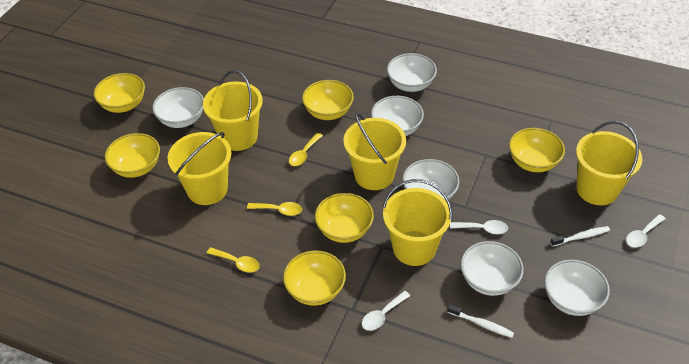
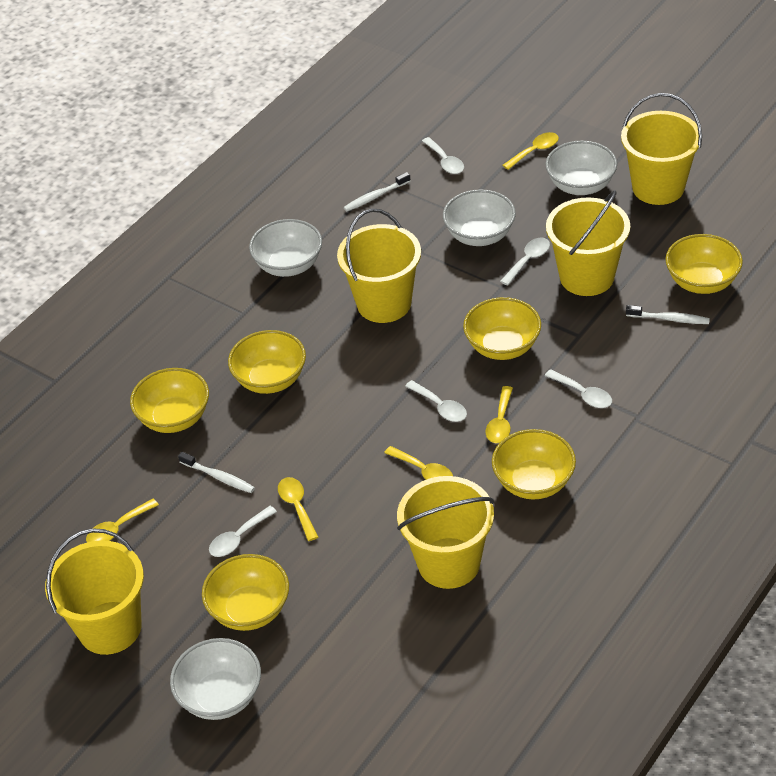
white bowl: [152,87,204,128] [371,96,424,136] [387,53,437,92] [402,159,460,201] [461,241,524,296] [544,260,610,316] = 6 -> [170,638,261,720] [249,219,322,277] [443,189,516,246] [545,141,617,195] = 4
white spoon: [362,291,410,331] [450,220,508,234] [626,214,666,248] = 3 -> [209,506,277,557] [405,380,467,422] [422,137,464,174] [500,238,550,285] [545,369,612,408] = 5
white toothbrush: [447,304,514,338] [550,226,610,247] = 2 -> [178,452,255,493] [344,172,410,211] [626,305,710,324] = 3
yellow spoon: [207,247,260,273] [247,202,302,216] [289,133,323,166] = 3 -> [86,499,159,542] [278,477,318,541] [384,446,453,480] [485,386,513,443] [503,132,559,170] = 5

